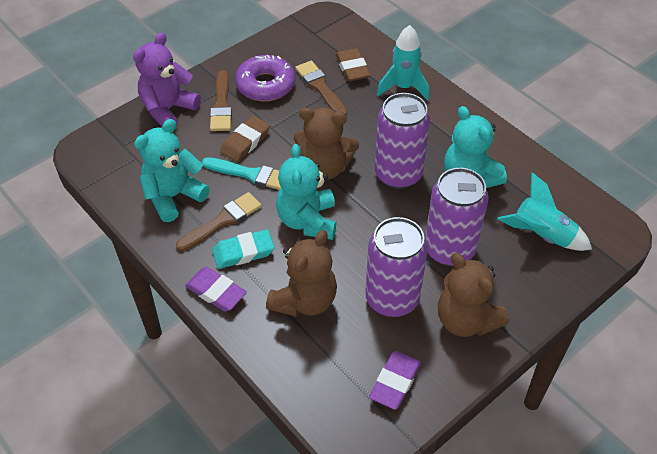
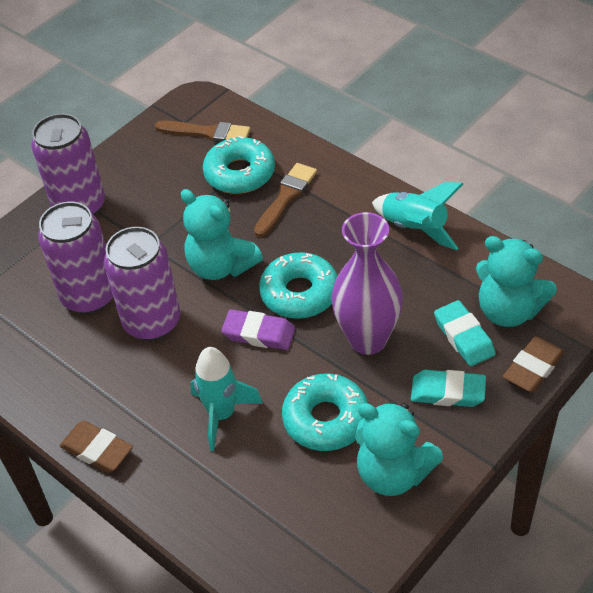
brown brush: [176,192,262,251] [210,70,232,131] [295,61,347,116] = 3 -> [155,120,250,143] [254,163,317,237] = 2
brown teddy bear: [266,230,337,317] [294,108,359,180] [438,253,509,337] = 3 -> none = 0
purple donut: [235,55,295,101] = 1 -> none = 0
purple eraser: [185,267,247,311] [369,351,421,410] = 2 -> [221,309,295,350] = 1
purple teddy bear: [133,33,201,126] = 1 -> none = 0
purple vase: none = 0 -> [331,212,403,355] = 1
turquoise brush: [202,157,281,190] = 1 -> none = 0
turquoise donut: none = 0 -> [203,136,275,194] [259,252,337,319] [282,374,368,451] = 3
turquoise eraser: [212,229,274,269] = 1 -> [411,370,486,407] [434,300,496,366] = 2

